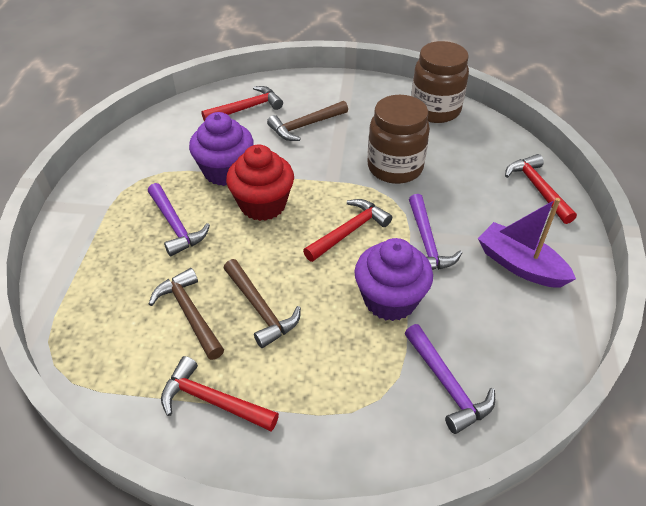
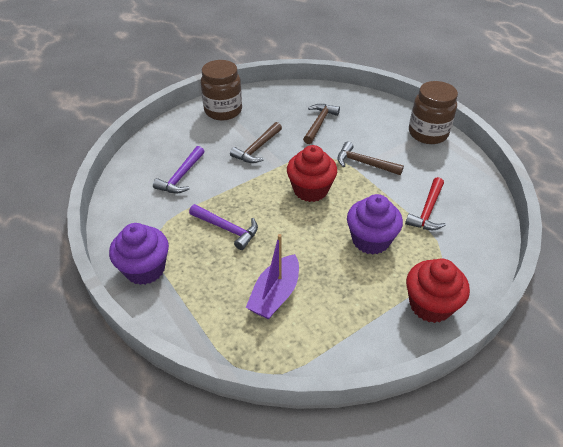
purple hammer: [148,183,210,256] [405,324,495,434] [409,194,462,270] = 3 -> [153,146,204,194] [189,204,258,250] = 2
red cupcake: [226,144,294,221] = 1 -> [287,145,337,202] [406,259,470,323] = 2
red hammer: [161,356,279,431] [201,86,283,122] [303,199,392,262] [505,154,577,224] = 4 -> [405,177,446,230] = 1

